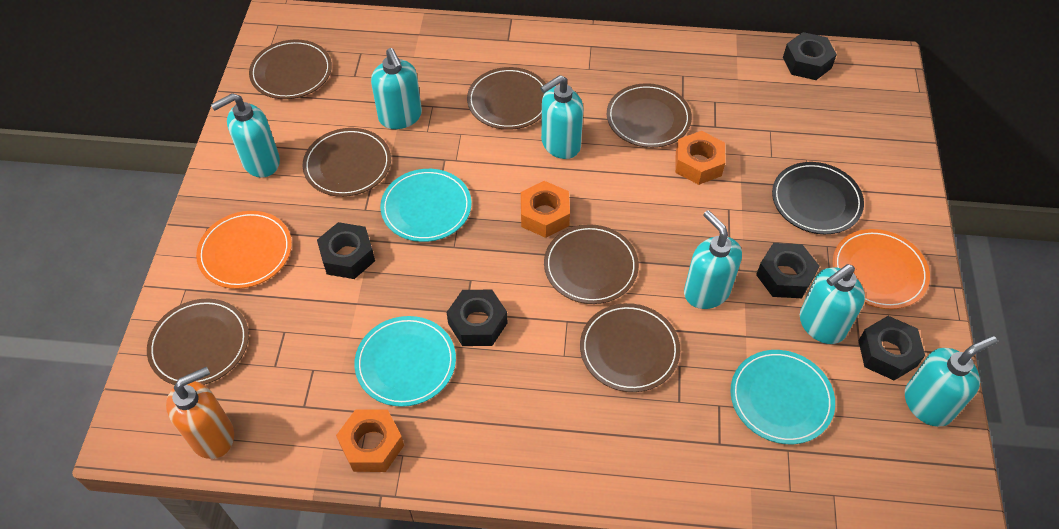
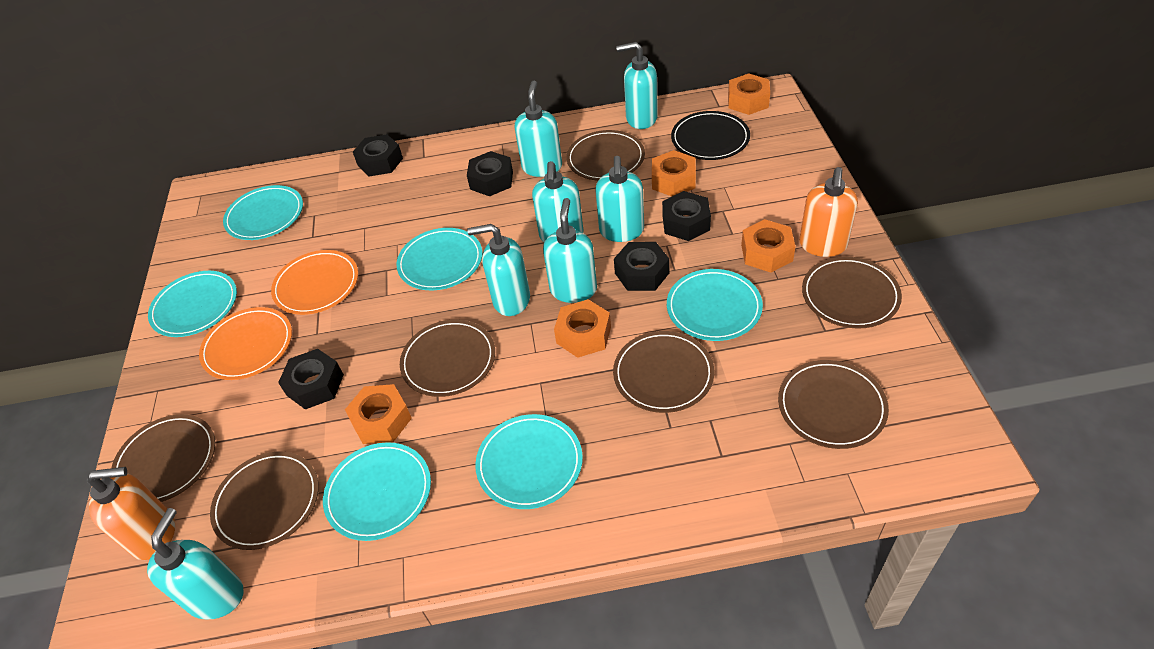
orange nut: [336,409,404,472] [521,181,570,238] [675,131,725,185] = 3 -> [345,384,412,444] [554,299,611,358] [652,150,696,196] [728,73,770,115] [741,219,796,273] = 5
orange soap dispenser: [166,367,234,459] = 1 -> [87,467,175,560] [799,167,858,257] = 2
turquoise plate: [354,316,456,407] [380,169,471,242] [730,350,835,444] = 3 -> [148,271,237,337] [223,185,303,240] [323,442,431,541] [396,228,483,291] [475,414,583,509] [667,269,763,341] = 6
turquoise soap dispenser: [211,93,280,178] [371,48,422,129] [540,75,584,159] [684,210,742,309] [800,264,865,344] [905,336,997,427] = 6 -> [147,508,243,619] [467,224,530,316] [515,81,562,177] [532,161,584,242] [543,198,597,303] [595,156,644,242] [616,42,658,129] = 7

